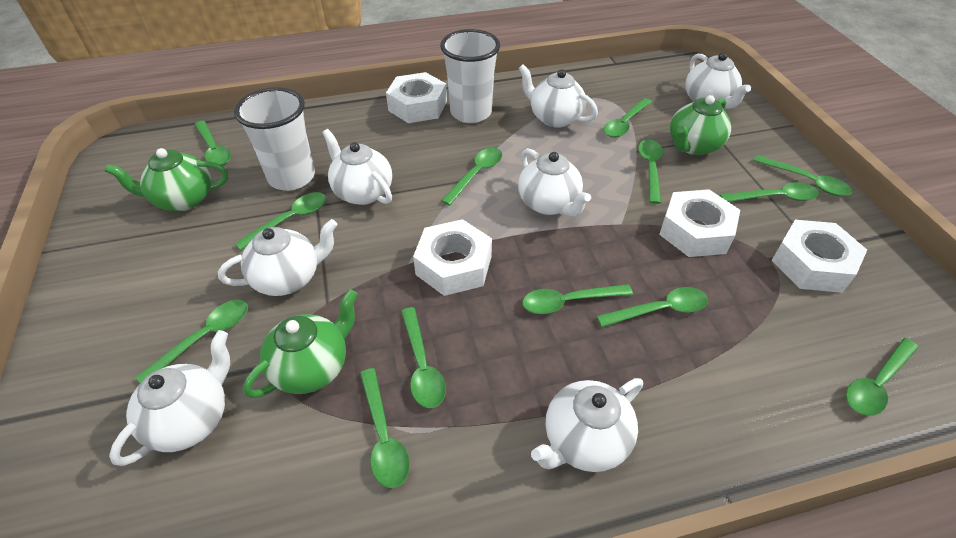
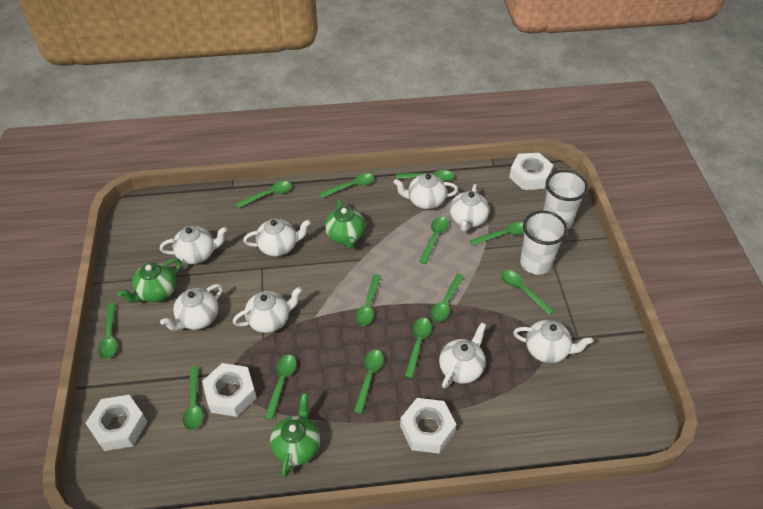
white teapot: [109,330,230,466] [218,219,338,296] [322,129,392,205] [518,64,598,128] [518,148,591,217] [531,378,643,472] [685,52,751,109] = 7 -> [160,226,227,264] [160,284,223,331] [233,287,302,333] [243,219,311,256] [394,173,458,209] [439,322,486,388] [450,184,489,232] [513,320,593,363] = 8

